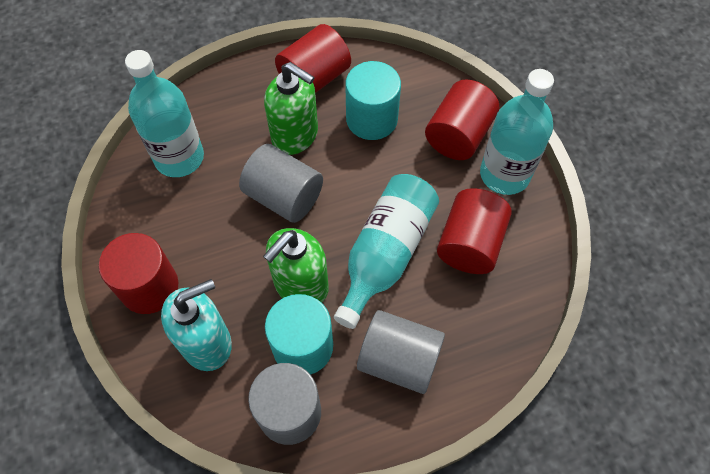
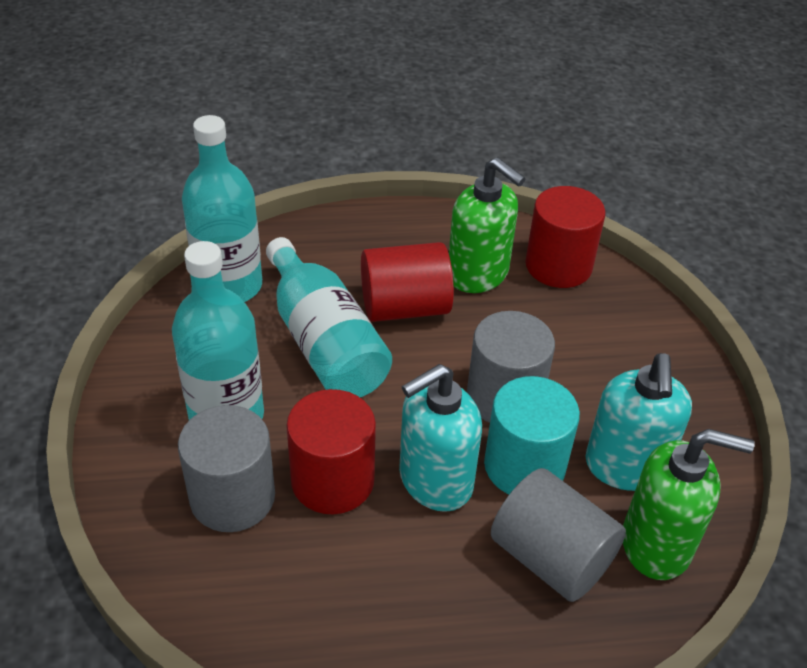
red cylinder: [99,233,178,314] [275,24,351,93] [425,80,499,160] [437,188,512,274] = 4 -> [286,389,376,514] [361,242,454,322] [525,186,606,288] = 3
turquoise cylinder: [265,294,333,375] [345,61,401,140] = 2 -> [484,376,580,494] = 1
turquoise soap dispenser: [161,279,232,371] = 1 -> [399,364,482,512] [585,353,692,491] = 2

